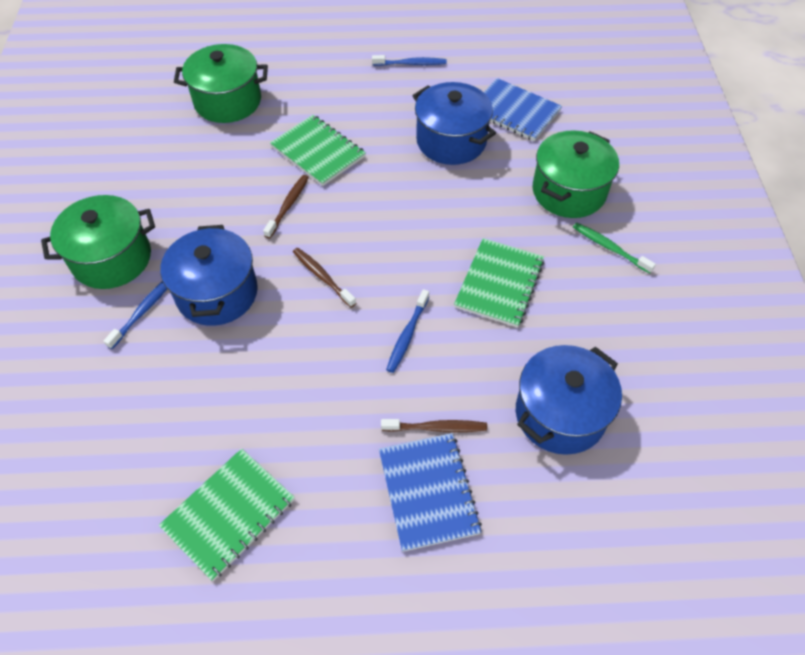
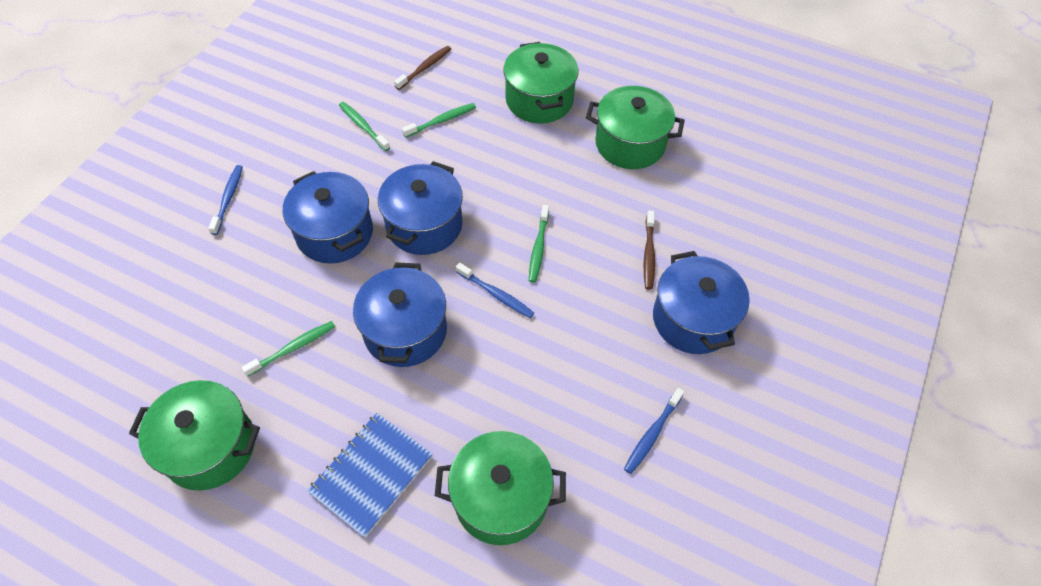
blue notebook: [379,433,482,552] [484,78,562,141] = 2 -> [307,413,433,538] = 1
blue pot: [160,225,258,326] [412,82,496,165] [516,345,622,455] = 3 -> [283,171,373,264] [353,262,447,367] [378,161,463,255] [653,251,750,354] = 4
brown toothbrush: [263,175,309,239] [293,248,356,308] [381,419,487,432] = 3 -> [394,46,451,90] [644,211,655,290] = 2
green notebook: [159,448,295,581] [270,115,366,186] [454,238,545,328] = 3 -> none = 0
green pot: [41,195,155,289] [174,44,268,123] [533,130,619,218] = 3 -> [129,380,260,490] [435,431,566,545] [503,42,578,124] [586,86,685,169] = 4
green toothbrush: [573,222,656,274] = 1 -> [241,321,335,377] [339,102,390,151] [402,103,476,138] [529,205,549,283] = 4

